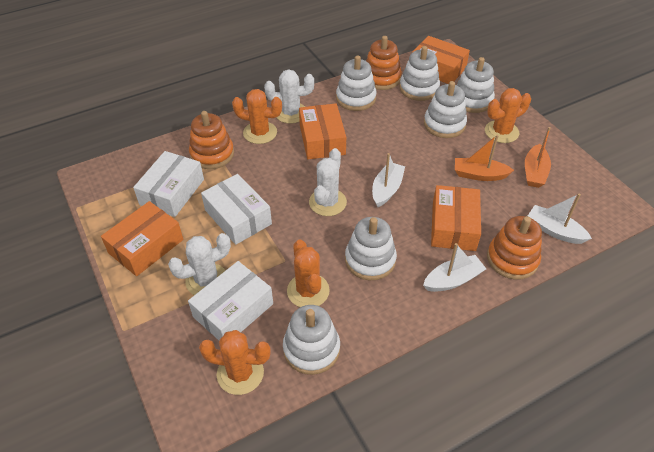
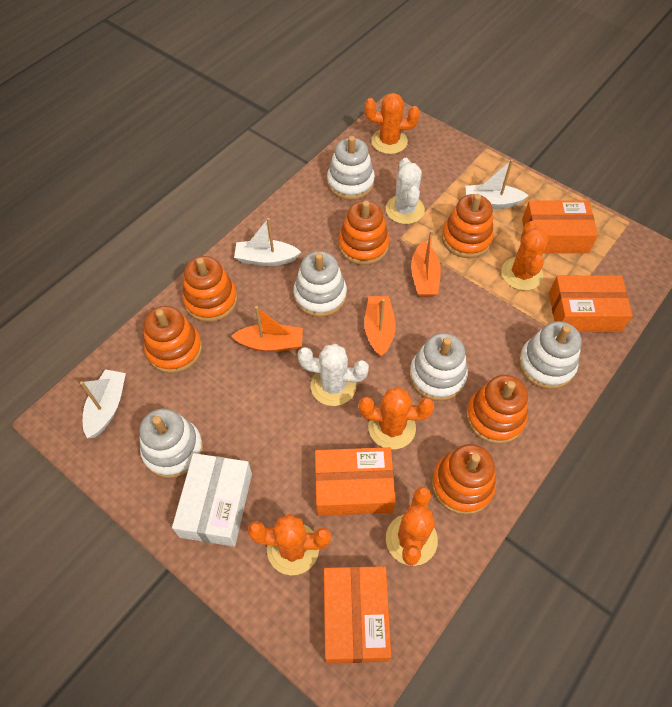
orange boat: [455,135,514,181] [525,127,551,188] = 2 -> [231,306,303,352] [364,296,396,357] [411,230,441,297] = 3
orange cactus: [199,330,271,395] [232,89,282,144] [287,239,330,307] [485,88,531,143] = 4 -> [248,514,331,575] [359,387,434,449] [365,93,420,154] [386,486,438,566] [501,221,549,290] = 5
orange stacking toy: [189,111,234,169] [366,36,402,90] [487,216,542,280] = 3 -> [144,306,202,373] [183,256,238,322] [338,201,389,265] [432,444,496,515] [442,194,494,258] [466,375,528,444] = 6
white box: [133,151,204,217] [188,261,273,340] [201,174,272,245] = 3 -> [172,453,252,546] = 1
white cactus: [168,233,231,295] [264,69,314,124] [309,148,347,216] = 3 -> [298,344,369,406] [386,158,425,224] = 2
white stacking toy: [283,305,340,375] [336,55,377,111] [345,217,397,280] [400,46,440,101] [424,81,467,138] [457,57,495,113] = 6 -> [139,408,203,479] [293,251,347,317] [327,136,375,200] [409,333,468,401] [518,321,582,389] = 5

